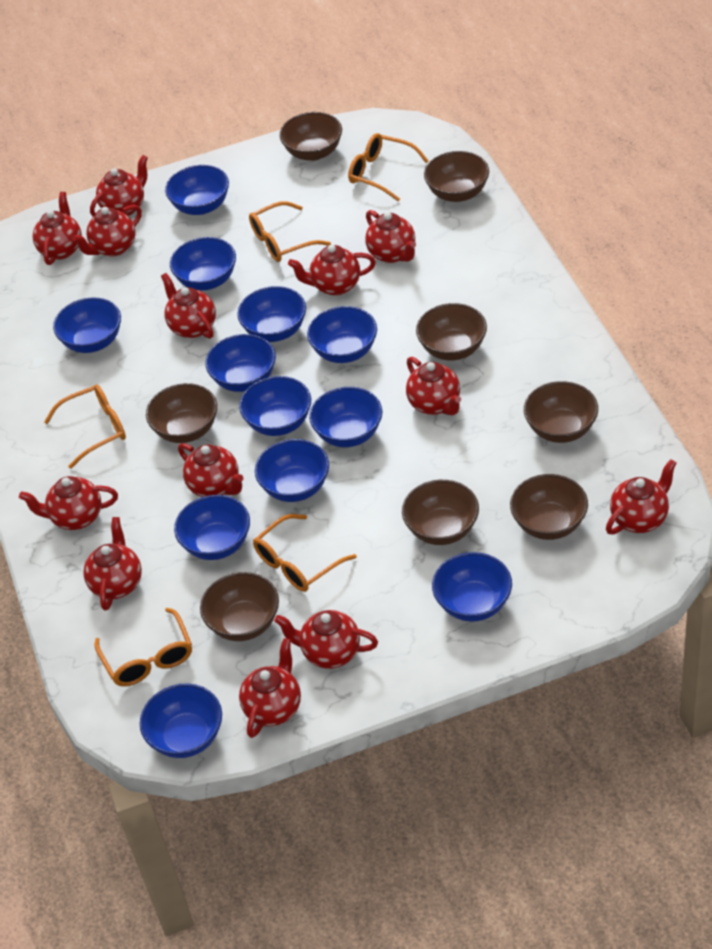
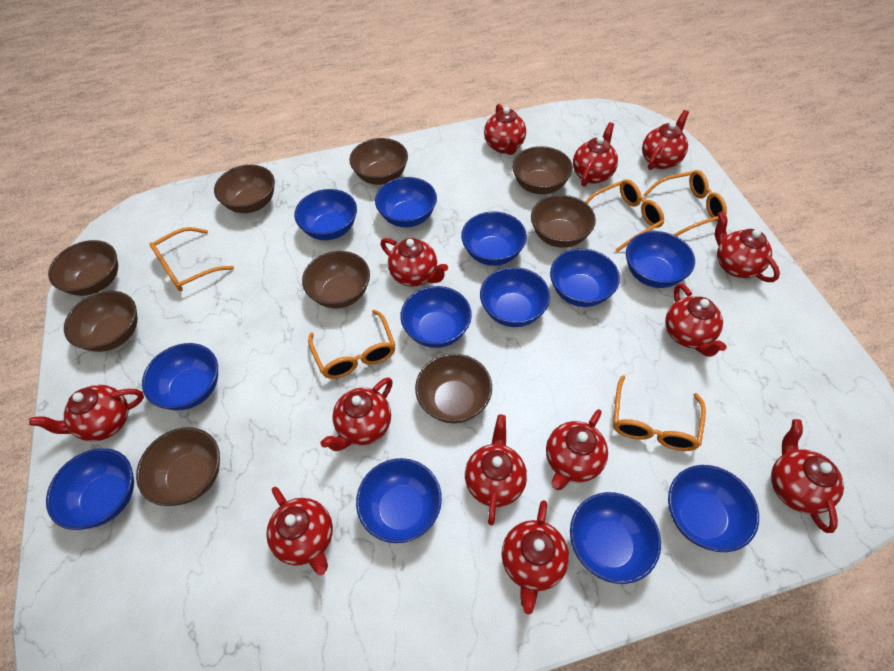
brown bowl: [146,383,217,443] [200,572,279,641] [280,112,342,161] [402,480,479,545] [416,303,487,360] [424,151,489,202] [510,474,588,540] [524,381,598,443] = 8 -> [48,240,118,296] [64,291,138,352] [136,427,220,506] [214,165,275,213] [302,251,370,308] [349,138,408,185] [415,354,492,424] [512,146,573,194] [531,195,596,248] = 9

